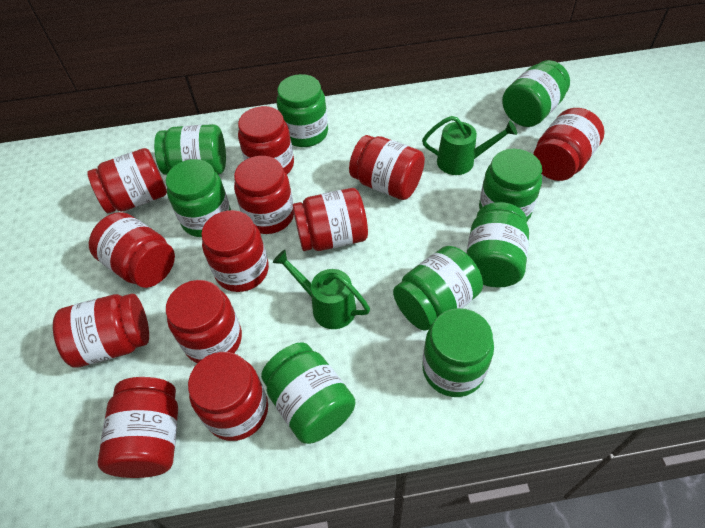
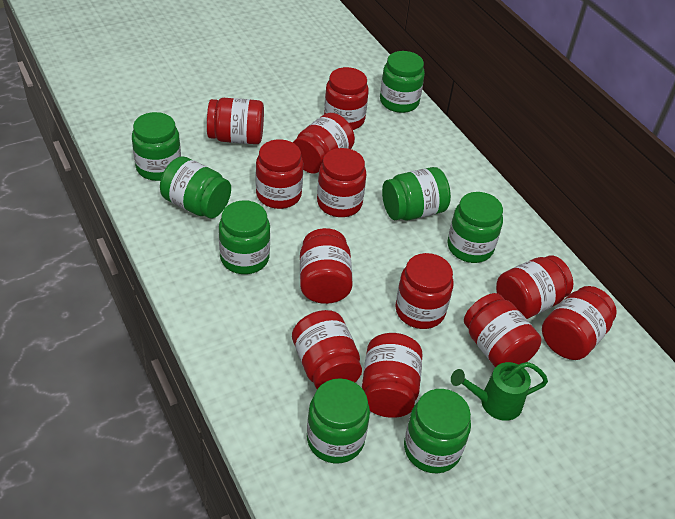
green jar: [154,124,226,175] [166,159,231,237] [261,342,355,444] [277,74,328,147] [393,246,483,331] [422,308,494,397] [466,202,529,288] [479,149,542,221] [502,60,570,127] = 9 -> [132,112,181,181] [160,156,231,219] [219,200,270,274] [307,378,370,463] [380,51,425,113] [382,167,451,220] [404,389,471,473] [447,192,503,263] = 8
green watering can: [273,250,370,329] [422,116,517,175] = 2 -> [451,362,548,421] = 1

